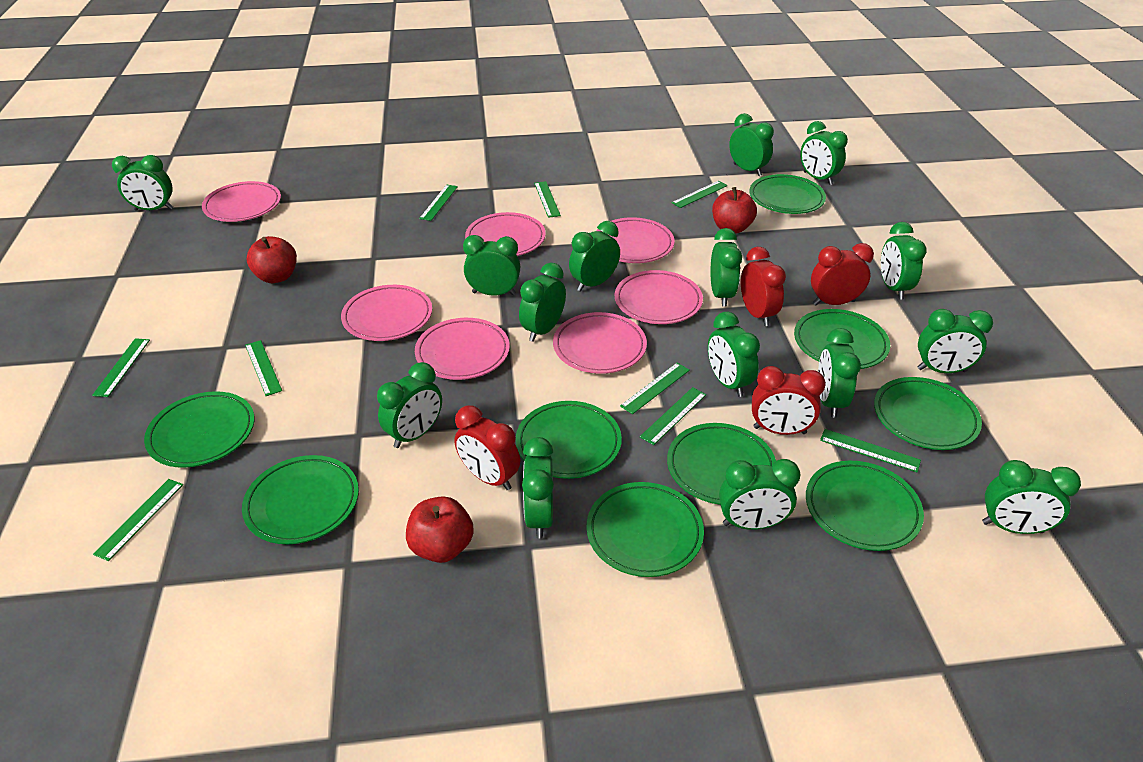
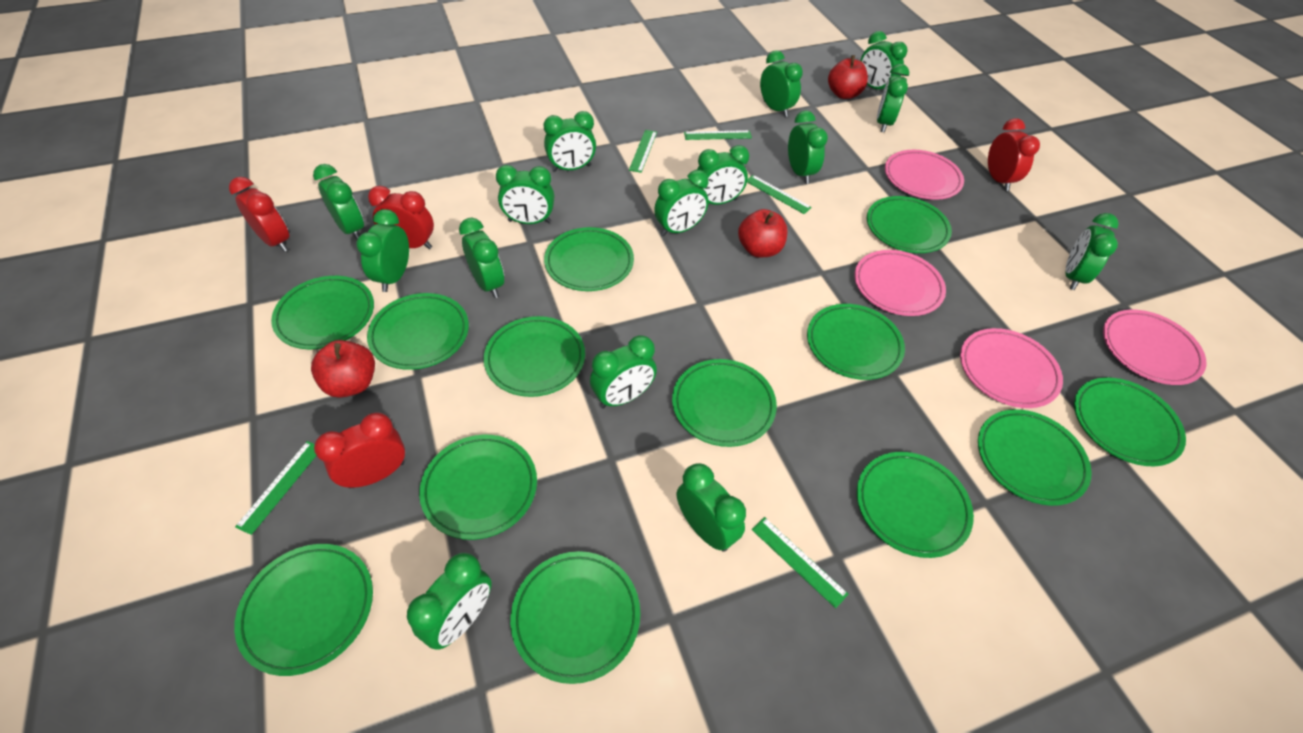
green plate: [144,391,254,468] [242,455,359,544] [516,401,622,479] [586,482,704,577] [667,423,776,505] [750,174,826,214] [794,309,890,369] [806,461,924,551] [874,377,982,450] = 9 -> [234,544,373,676] [271,276,374,349] [367,293,469,370] [419,435,537,540] [484,316,585,397] [510,551,640,684] [544,227,634,291] [672,359,777,447] [807,304,905,380] [857,452,974,558] [867,196,952,253] [978,409,1092,506] [1074,377,1186,466] = 13
green ruler: [92,338,150,397] [93,479,183,561] [245,340,282,396] [419,184,458,221] [534,181,561,218] [620,363,690,414] [640,387,706,445] [672,181,728,208] [820,429,921,472] = 9 -> [235,441,317,535] [629,130,657,173] [684,130,752,140] [747,175,812,214] [752,517,848,608] = 5
pink plate: [202,181,281,222] [341,285,432,341] [415,318,510,380] [465,212,546,256] [553,312,647,374] [596,217,675,263] [615,270,703,324] = 7 -> [854,250,946,316] [885,150,964,200] [960,328,1063,408] [1103,310,1206,385] = 4

